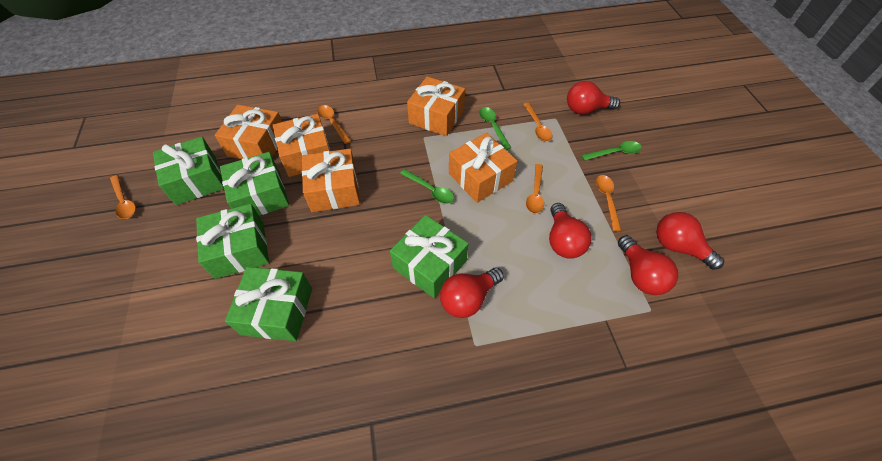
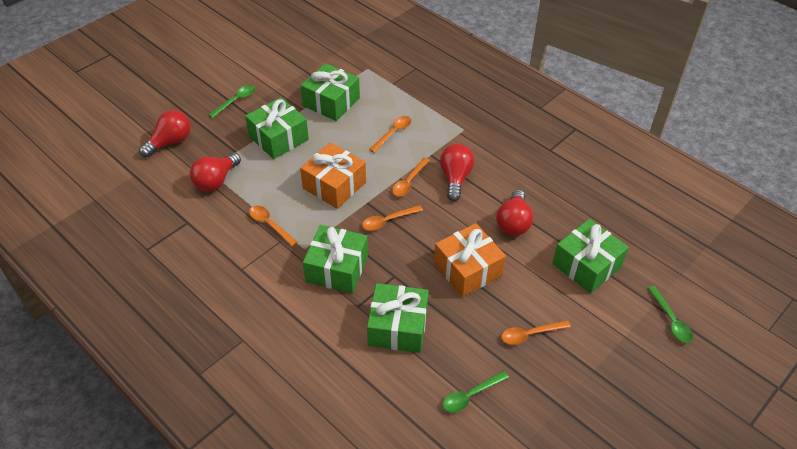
orange gift: [215,105,282,159] [273,114,330,177] [302,149,360,212] [407,77,465,136] [449,133,517,203] = 5 -> [300,142,366,209] [434,223,506,297] = 2
red light bulb: [440,268,504,318] [549,203,591,259] [567,81,620,114] [618,235,678,295] [656,212,725,270] = 5 -> [139,110,191,157] [190,153,241,191] [440,144,474,201] [496,190,533,236] = 4

